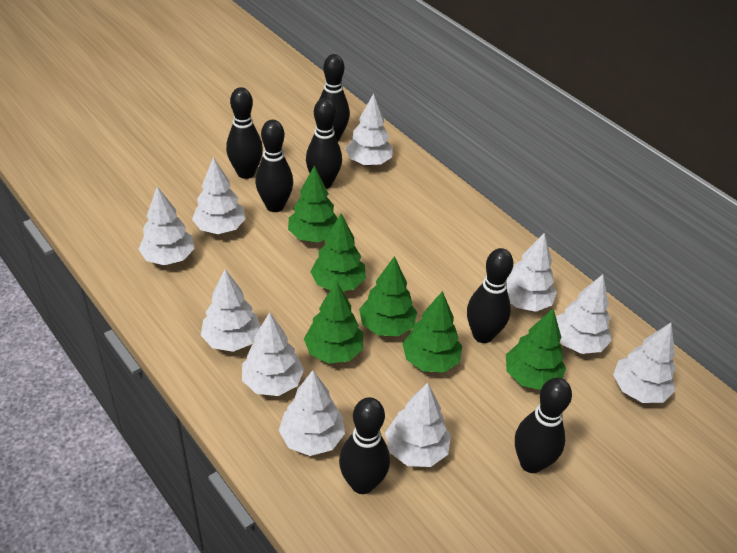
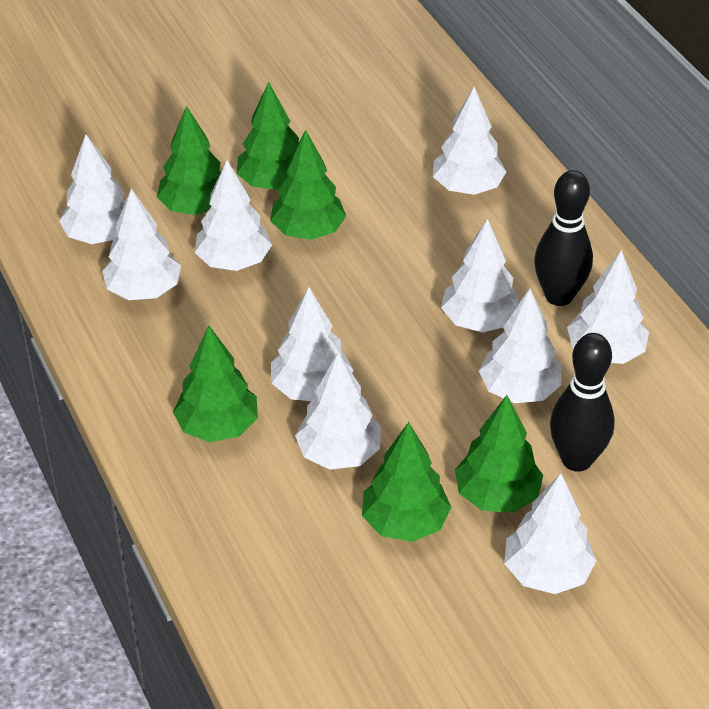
black bowling pin: [226,87,263,179] [255,120,293,212] [306,98,342,189] [319,54,350,141] [339,397,390,494] [467,248,513,343] [515,378,572,473] = 7 -> [534,170,593,306] [550,333,615,472] = 2

